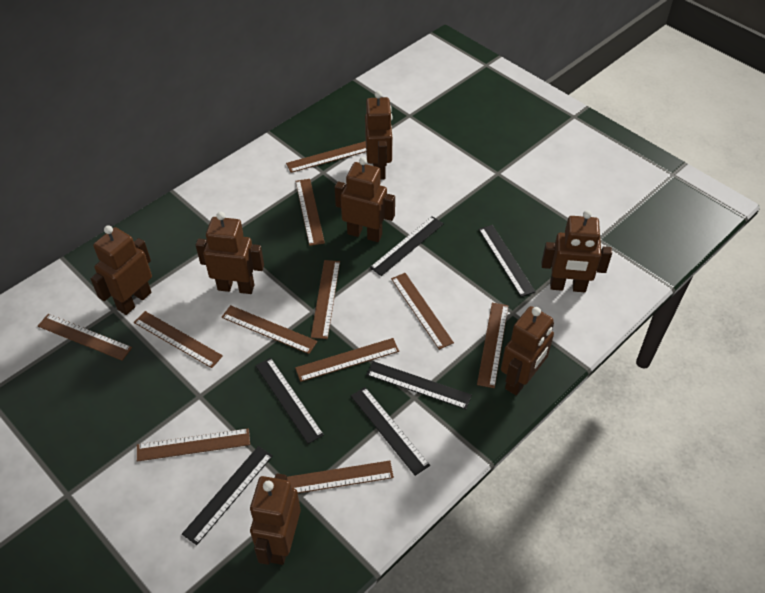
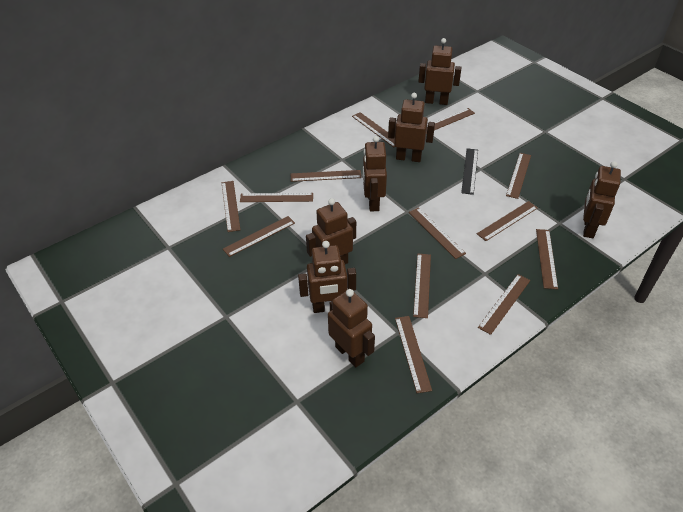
black ruler: [182,446,273,545] [255,358,324,444] [351,387,430,476] [366,361,472,410] [370,216,444,276] [479,225,536,297] = 6 -> [461,148,478,195] = 1
brown ruler: [38,314,132,361] [134,311,223,368] [137,428,250,462] [221,305,317,354] [286,141,366,173] [287,461,394,493] [295,179,325,246] [295,338,399,382] [311,260,340,339] [391,273,454,350] [477,303,509,388] = 11 -> [222,181,241,232] [223,216,295,257] [240,193,313,202] [291,170,362,182] [352,112,395,147] [395,316,432,393] [409,207,466,259] [413,253,431,318] [426,108,475,134] [477,201,538,241] [478,274,530,335] [506,153,531,199] [536,229,558,289] = 13

